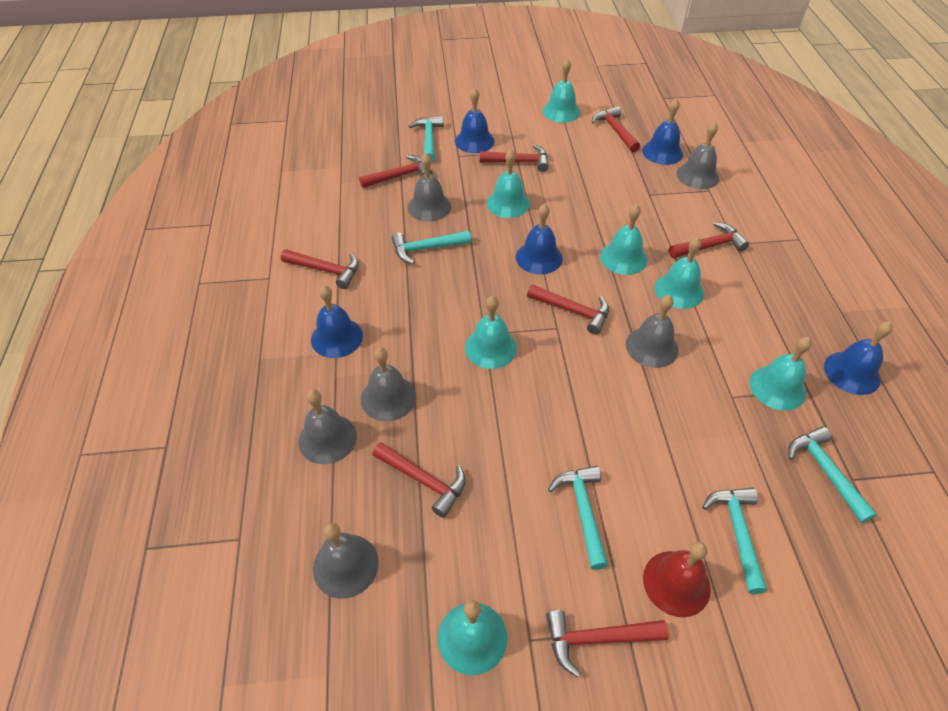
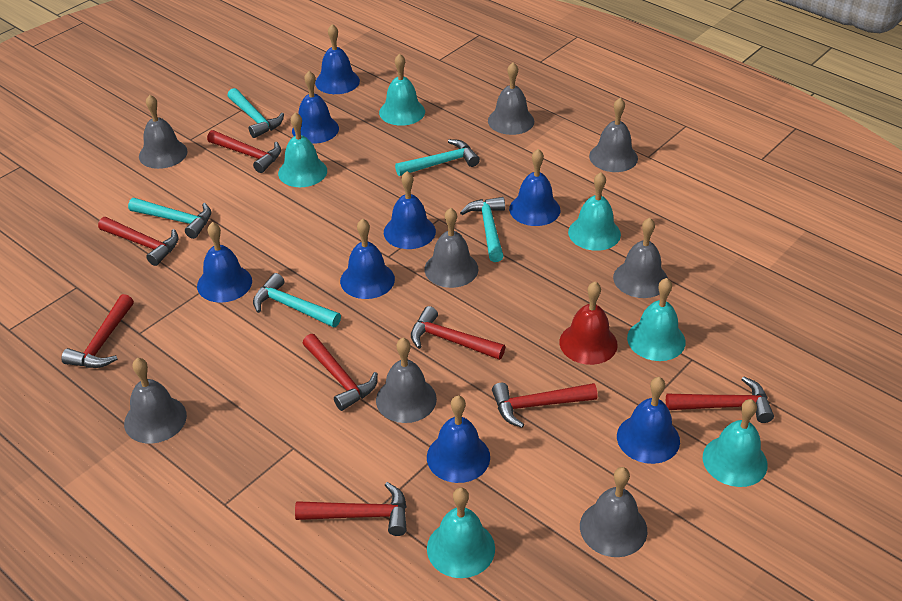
blue bell: [311,285,363,358] [455,88,495,153] [516,204,563,274] [642,98,683,165] [824,322,893,395] = 5 -> [197,222,252,303] [292,71,339,144] [315,24,360,94] [340,219,395,299] [384,171,436,249] [427,396,490,483] [509,149,560,226] [617,377,680,464] = 8
grey bell: [299,390,357,464] [313,523,379,599] [361,347,416,421] [408,153,451,222] [626,295,679,368] [677,122,719,189] = 6 -> [124,358,187,444] [139,95,188,169] [376,338,437,423] [424,208,479,288] [488,62,534,135] [580,467,647,557] [589,98,638,172] [613,218,668,298] = 8
turquoise bell: [438,600,507,675] [465,296,517,369] [487,150,530,218] [542,59,580,123] [600,204,647,275] [655,237,704,309] [750,337,812,411] = 7 -> [278,112,327,187] [379,53,425,126] [427,487,495,578] [568,172,621,251] [627,278,686,361] [703,399,768,487] = 6

